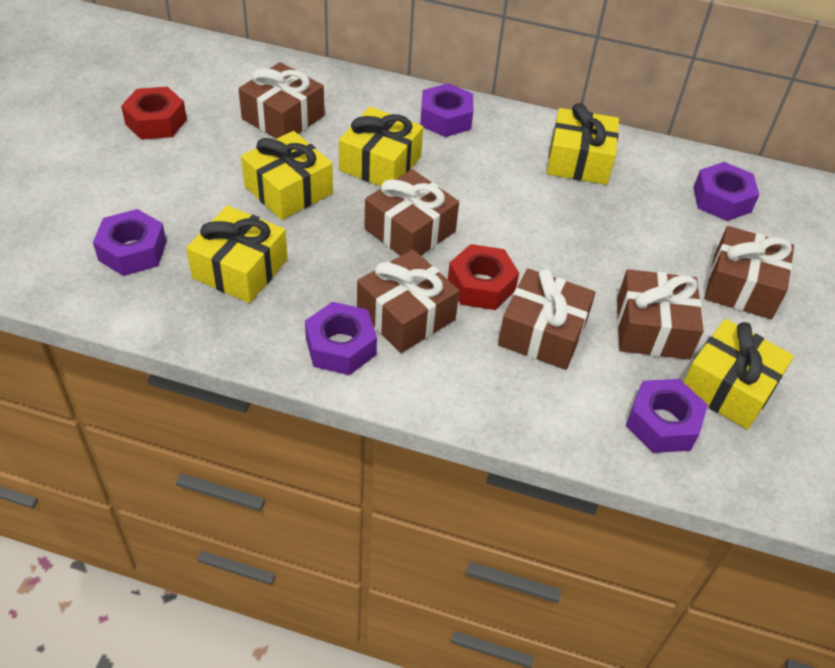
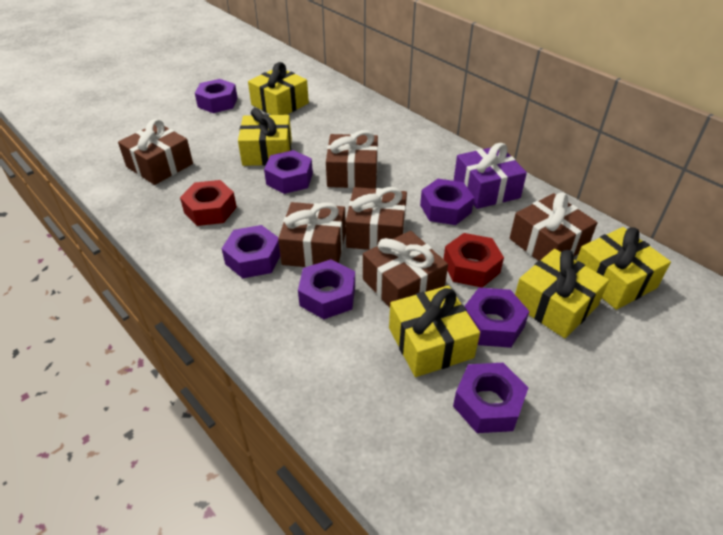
purple gift: none = 0 -> [454,143,527,209] = 1
purple nut: [93,209,167,276] [305,302,377,375] [421,83,473,137] [626,379,708,453] [693,162,759,221] = 5 -> [195,79,238,113] [222,225,280,279] [264,150,313,194] [298,259,355,319] [420,179,474,225] [453,363,528,433] [465,288,530,348] = 7

